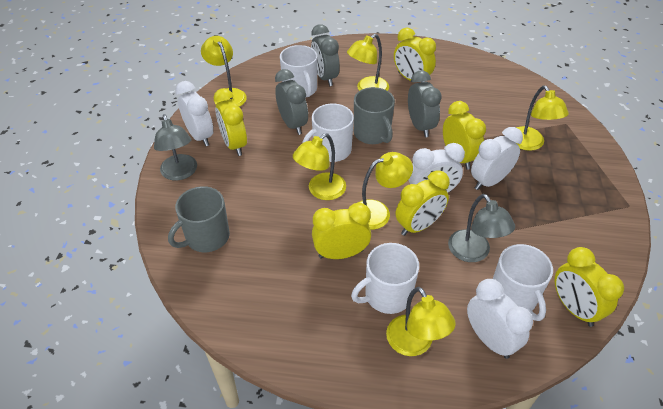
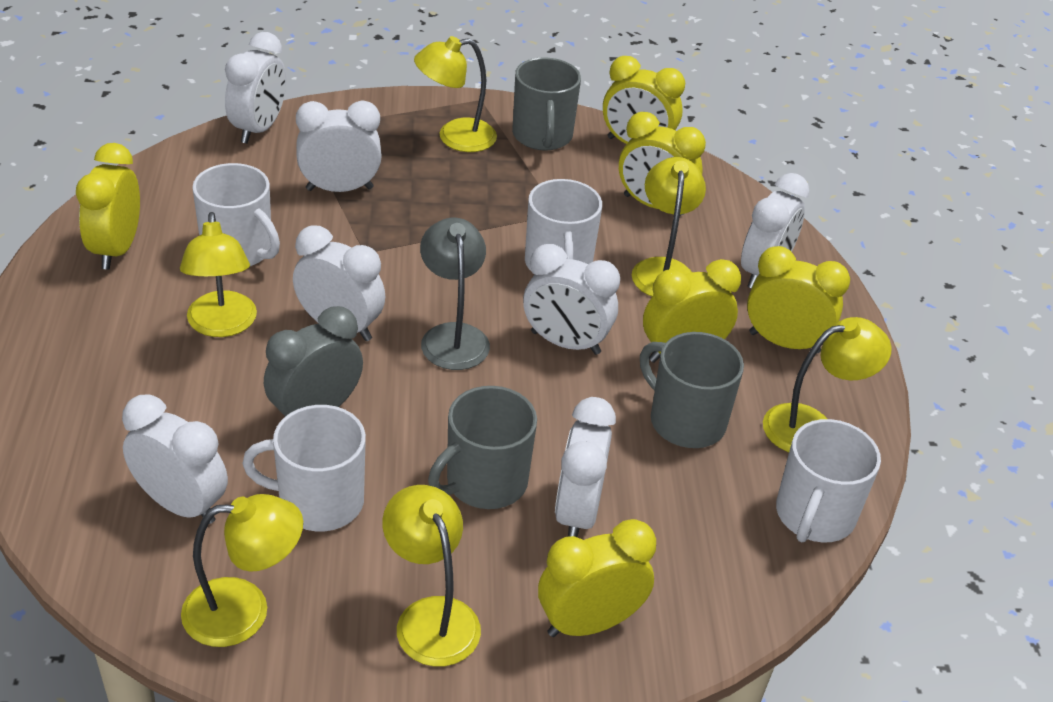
grey clock: [275,69,308,135] [311,24,340,86] [408,70,442,137] = 3 -> [264,306,363,417] = 1
grey lamp: [154,114,197,180] [448,194,515,262] = 2 -> [420,217,490,370] = 1
grey mug: [168,186,230,252] [354,87,395,144] = 2 -> [428,386,537,509] [512,57,581,151] [640,332,744,448] = 3
white clock: [175,81,213,146] [409,143,465,193] [467,279,533,359] [471,127,523,190] = 4 -> [122,395,228,524] [225,32,286,144] [293,225,385,341] [296,100,382,192] [523,244,620,355] [555,397,616,537] [741,173,809,288] = 7

